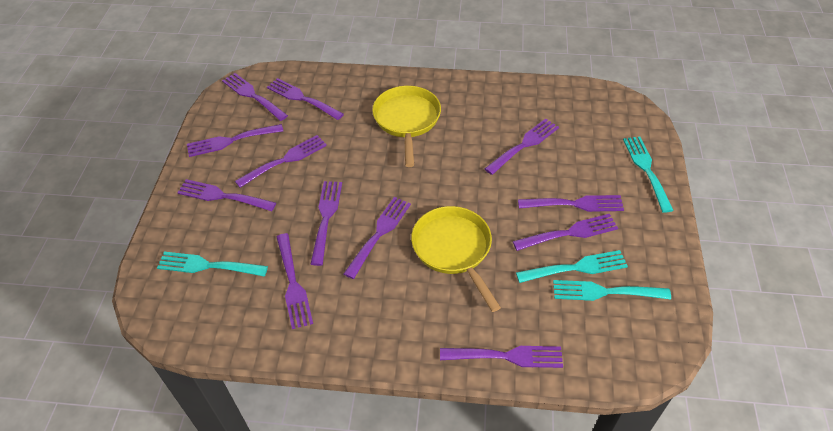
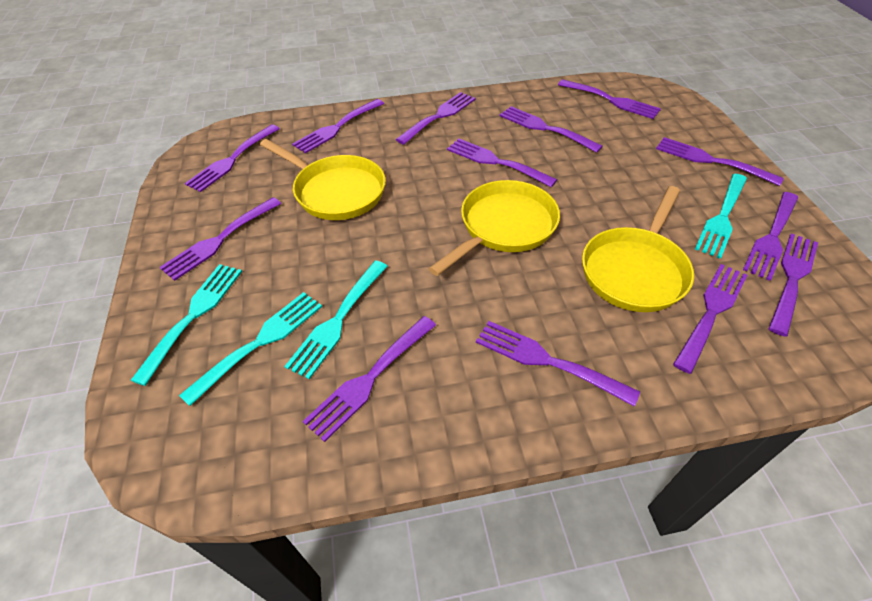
purple fork: [177,179,276,211] [187,124,283,157] [222,73,288,121] [235,135,327,188] [267,78,344,120] [277,233,313,329] [311,181,342,266] [344,197,411,279] [440,346,563,368] [485,119,559,175] [513,214,618,251] [518,195,624,212] = 12 -> [159,197,281,281] [185,124,280,192] [292,99,384,154] [303,316,436,442] [395,92,476,145] [447,138,557,187] [476,321,640,407] [500,106,603,153] [558,79,661,119] [656,137,784,186] [673,264,748,374] [743,192,798,281] [768,233,818,337] = 13
yellow pan: [372,86,441,167] [411,206,501,312] = 2 -> [260,139,386,220] [429,180,560,276] [582,186,694,312] = 3

